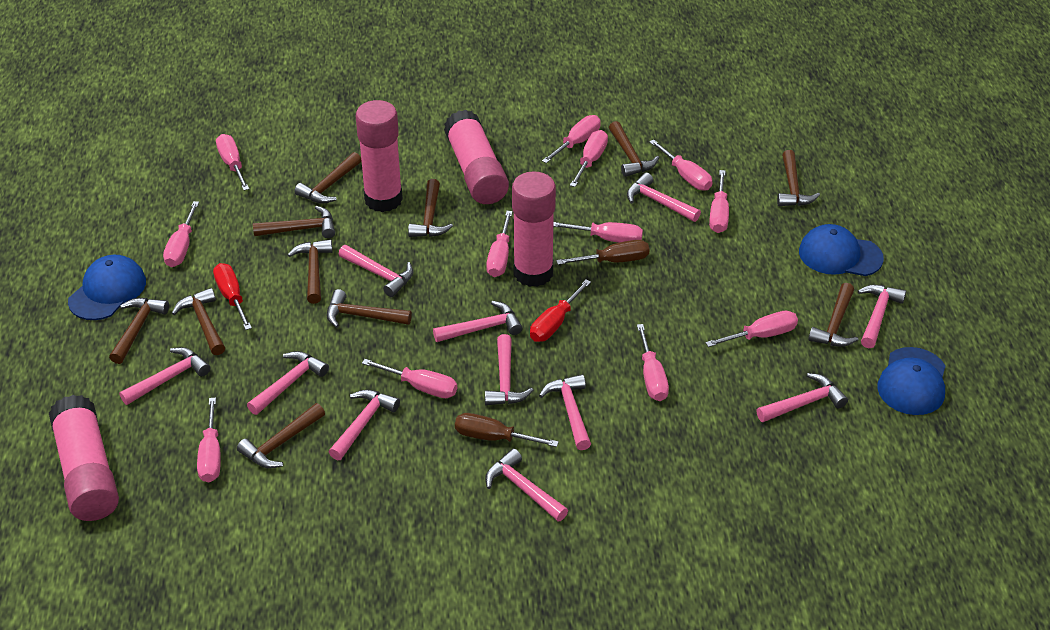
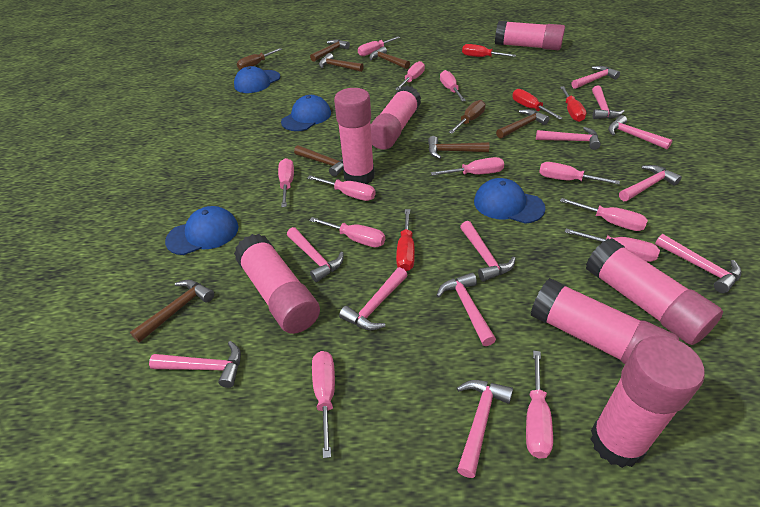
blue cap: [68,255,146,320] [799,224,884,276] [877,347,945,415] = 3 -> [165,206,239,255] [234,66,280,93] [281,95,331,131] [474,178,546,224] = 4
brown hammer: [109,298,169,364] [172,288,225,355] [237,403,325,468] [253,206,335,238] [288,239,333,304] [294,152,361,204] [327,289,412,328] [408,179,453,237] [609,121,659,177] [777,150,820,206] [808,283,858,347] = 11 -> [130,280,214,343] [294,145,344,177] [310,39,350,62] [319,53,364,72] [369,46,410,69] [428,136,489,159] [496,109,550,139] = 7
pink glue stick: [49,395,119,521] [356,100,403,212] [444,110,509,204] [512,171,556,287] = 4 -> [234,234,320,334] [334,88,375,184] [371,86,421,150] [495,21,565,50] [531,278,679,364] [586,238,723,345] [590,336,705,468] = 7
pink hammer: [119,347,210,405] [247,351,329,415] [329,390,400,460] [338,245,413,297] [433,301,522,342] [485,334,534,406] [485,449,568,521] [539,374,591,450] [627,173,701,222] [756,373,848,422] [858,285,906,348] = 11 -> [149,341,241,388] [287,227,344,282] [339,267,407,330] [436,273,496,346] [457,380,513,478] [460,221,516,281] [536,127,601,150] [571,66,620,89] [592,86,625,119] [608,115,673,149] [619,165,682,201] [655,234,741,293] = 12
red screwdriver: [213,263,252,330] [530,279,591,342] = 2 -> [396,209,415,271] [462,44,516,57] [512,89,563,120] [560,86,587,122] = 4

